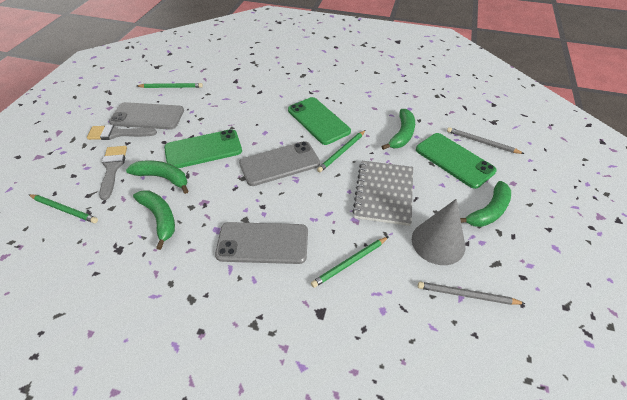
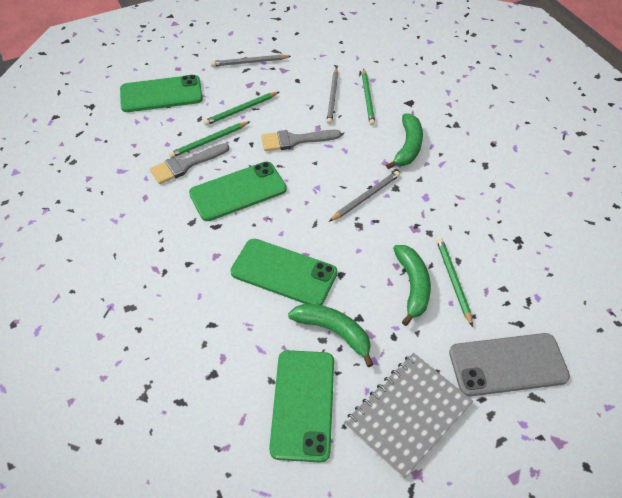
green banana: [126,161,188,194] [133,191,175,250] [382,109,415,150] [460,181,511,227] = 4 -> [288,304,374,367] [386,113,423,170] [393,245,431,326] = 3
green phone: [164,129,242,168] [288,97,351,145] [416,133,497,189] = 3 -> [120,75,203,112] [189,162,287,221] [230,239,337,305] [269,350,334,463] = 4
grey cone: [412,199,465,265] = 1 -> none = 0
grey pencil: [418,282,526,305] [447,127,524,154] = 2 -> [211,55,291,67] [326,67,338,124] [329,171,400,222] = 3
grey phone: [109,102,184,130] [215,222,308,264] [239,141,320,186] = 3 -> [449,333,570,396] = 1

